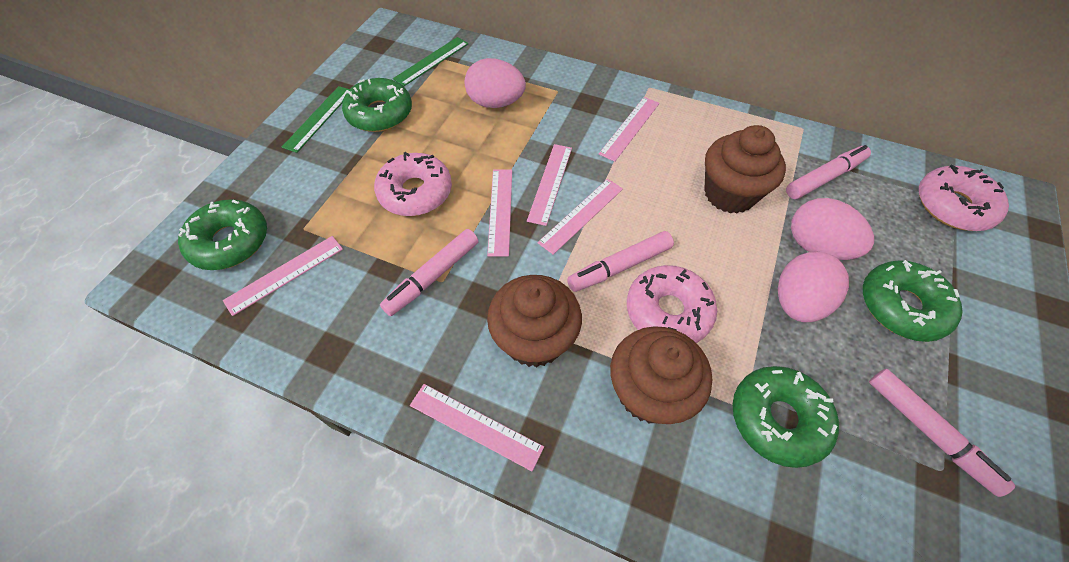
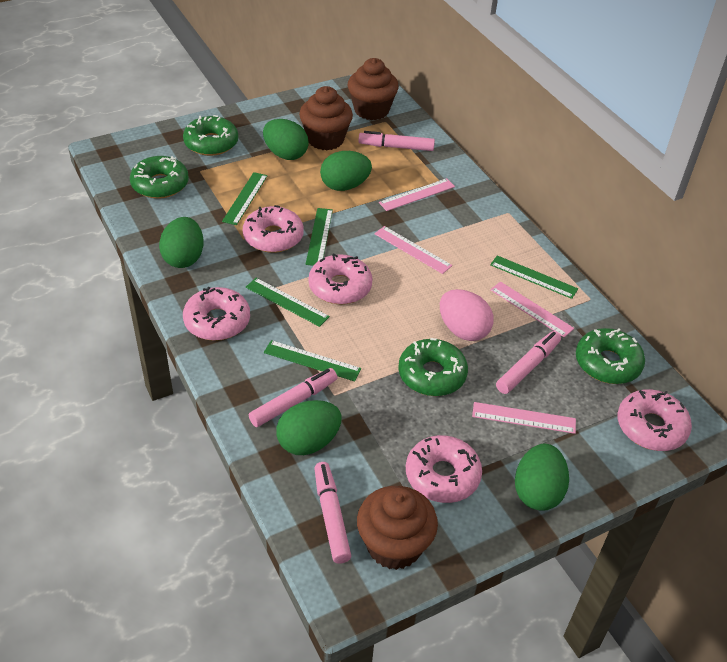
green egg: none = 0 -> [159,217,204,268] [263,119,309,160] [276,400,342,455] [320,151,372,191] [515,444,569,511] = 5
green ruler: [282,86,350,153] [393,37,468,86] = 2 -> [222,172,268,225] [246,278,330,327] [264,340,361,382] [306,208,333,266] [490,255,578,299] = 5
pink donut: [374,152,452,216] [627,265,717,343] [919,164,1009,231] = 3 -> [183,287,250,341] [243,205,304,253] [308,253,373,305] [406,435,482,503] [617,389,692,451] = 5
pink egg: [465,58,526,108] [778,251,849,322] [791,198,874,260] = 3 -> [440,289,494,341] = 1
pink ruler: [223,236,343,316] [410,384,544,471] [487,169,512,257] [527,144,572,226] [537,179,623,255] [599,97,660,162] = 6 -> [374,226,452,274] [379,178,455,211] [472,402,576,434] [490,281,574,337] = 4

